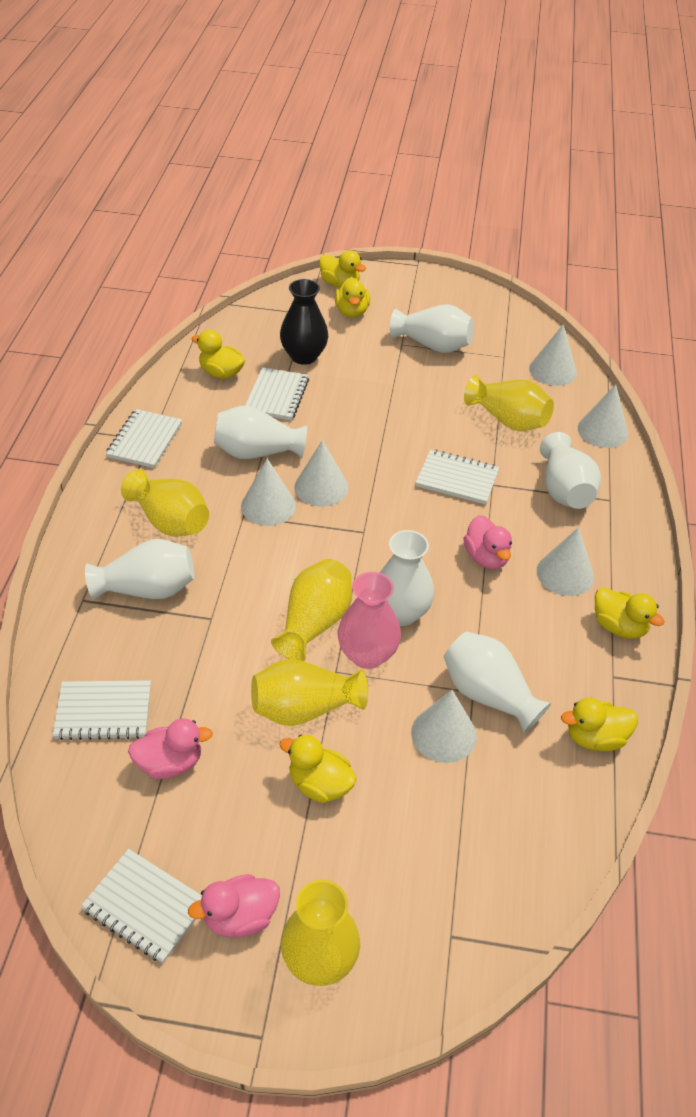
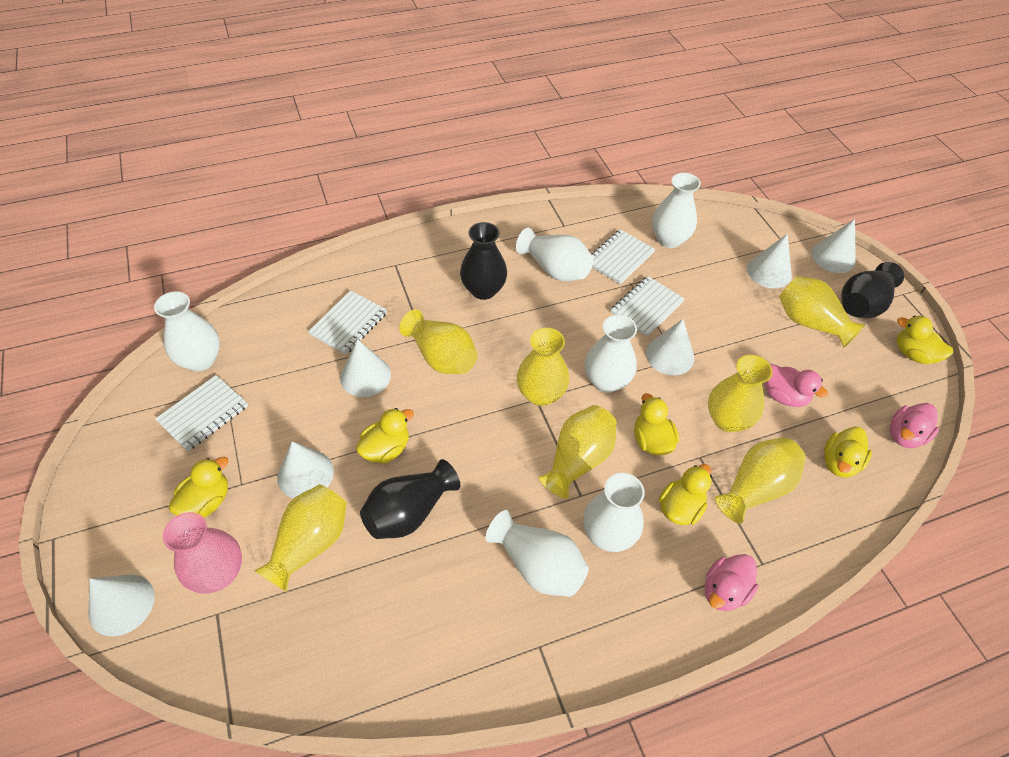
black vase: [280,279,328,365] = 1 -> [360,459,460,539] [460,222,507,300] [841,262,904,318] = 3
white notebook: [53,680,151,740] [81,849,202,963] [106,409,182,468] [245,367,309,420] [415,449,500,505] = 5 -> [155,375,248,451] [308,290,387,355] [591,229,655,284] [611,276,685,337] = 4
yellow vase: [121,469,209,537] [251,659,368,726] [271,559,352,661] [281,880,360,986] [464,375,554,431] = 5 -> [254,484,347,592] [399,309,478,374] [517,328,569,406] [539,405,616,499] [708,355,773,432] [715,437,806,524] [779,276,865,348] = 7

